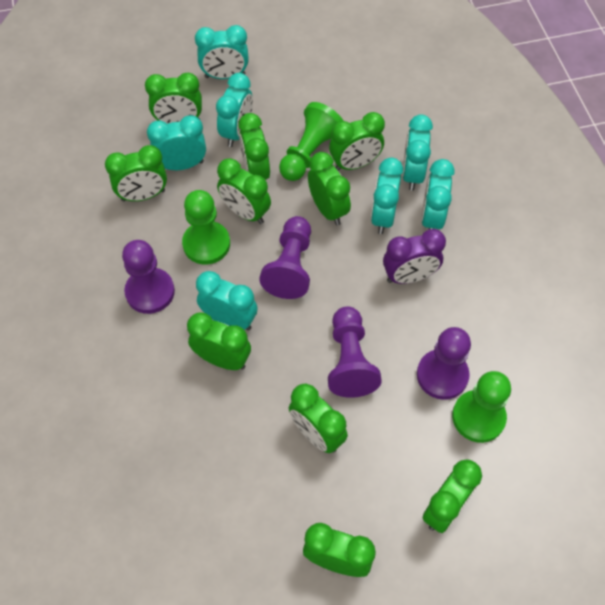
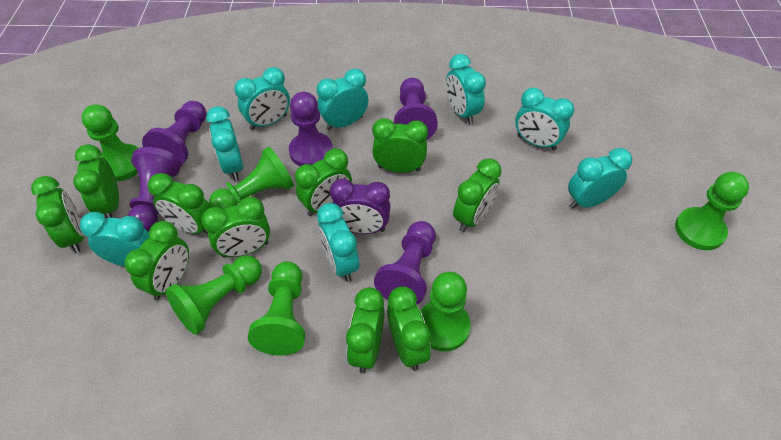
green pawn: [182,190,230,265] [279,102,343,181] [452,371,511,443] = 3 -> [81,104,138,181] [165,255,262,335] [209,147,294,209] [248,261,305,355] [421,272,471,351] [675,172,749,250] = 6
purple pawn: [122,240,175,314] [259,216,311,299] [328,306,382,398] [417,327,471,400] = 4 -> [128,147,181,232] [142,101,207,166] [289,92,333,166] [374,221,436,304] [394,78,438,140] = 5
turquoise clock: [147,115,206,170] [195,25,249,79] [196,271,258,330] [216,73,253,147] [371,158,403,234] [402,114,433,191] [421,159,455,230] = 7 -> [80,212,150,267] [206,106,244,181] [234,67,290,130] [317,69,368,130] [317,203,359,282] [446,54,486,124] [515,88,574,150] [568,148,632,209] = 8

